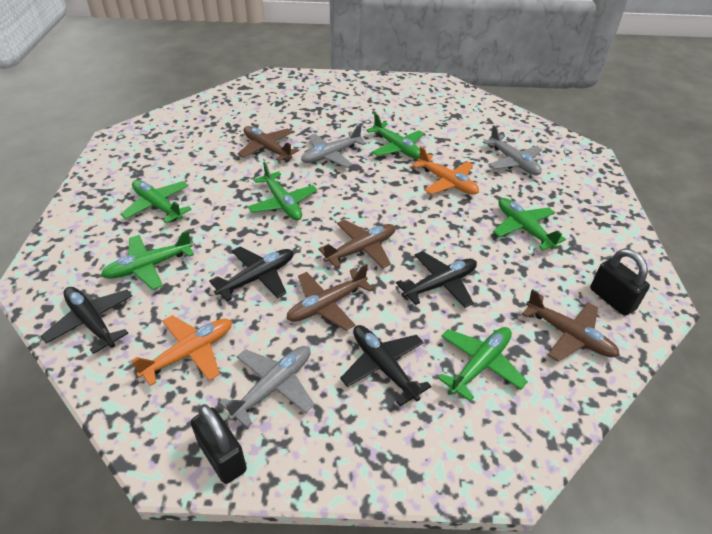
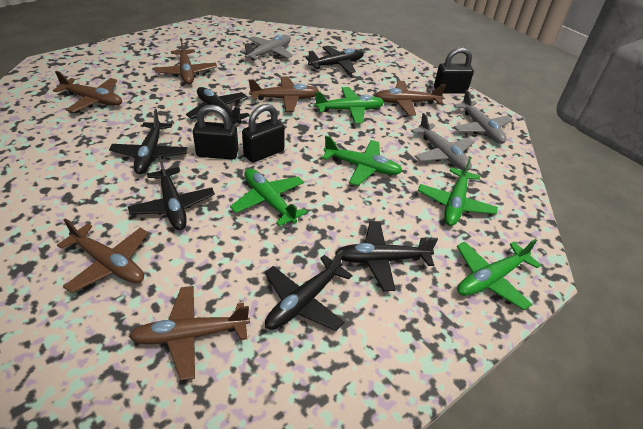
black padlock: [191,404,247,484] [590,248,650,316] = 2 -> [193,105,239,160] [242,104,285,163] [434,47,474,94] = 3
black plane: [41,287,132,354] [209,247,294,301] [340,325,431,406] [396,251,477,308] = 4 -> [109,109,187,174] [128,155,215,230] [186,87,250,124] [265,249,353,331] [306,46,364,73] [335,221,438,291] = 6
brown plane: [237,126,299,161] [286,264,374,331] [318,220,395,268] [522,289,620,362] = 4 -> [53,71,122,113] [57,218,148,293] [129,286,250,381] [154,38,217,84] [249,76,320,111] [375,81,446,116] = 6
green plane: [101,230,194,290] [120,180,192,224] [247,162,317,220] [366,113,424,159] [438,327,528,401] [493,198,566,250] = 6 -> [230,168,307,226] [314,87,384,124] [322,136,403,186] [418,157,498,226] [457,239,541,310] = 5
orange plane: [131,315,232,386] [412,147,479,195] = 2 -> none = 0

